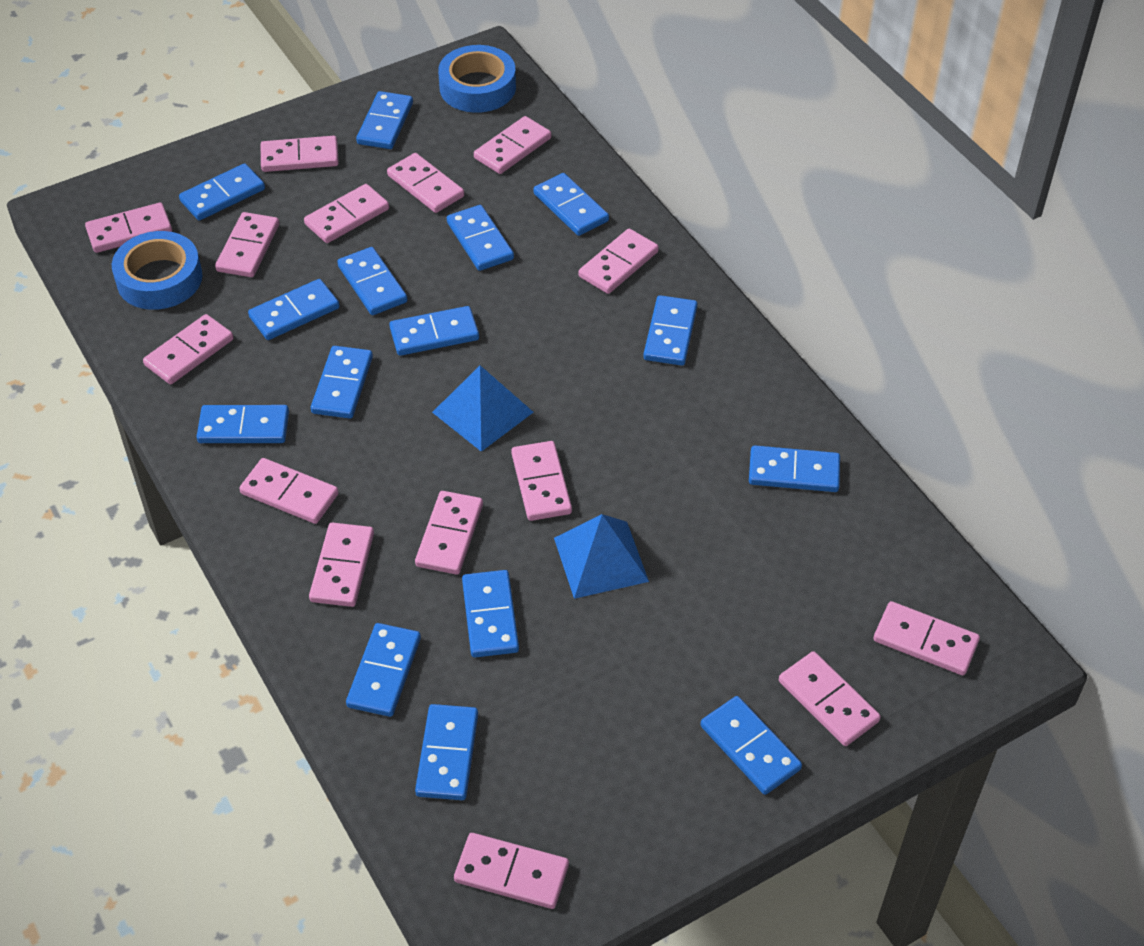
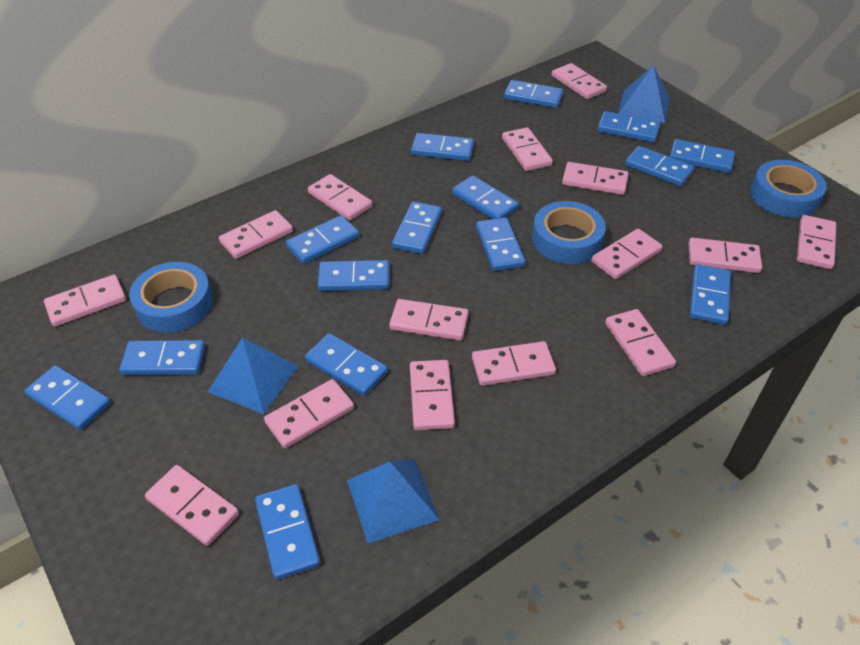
blue pyramid: [432,365,534,452] [554,514,649,599] = 2 -> [208,337,298,414] [347,459,440,543] [618,65,670,123] = 3
blue tape: [112,231,202,310] [438,45,516,113] = 2 -> [129,262,213,333] [532,201,606,264] [750,160,827,218] = 3

